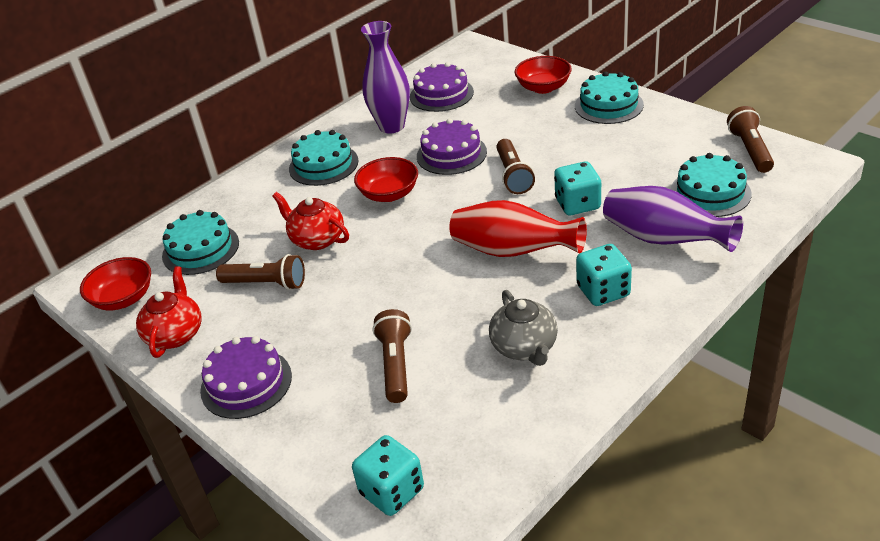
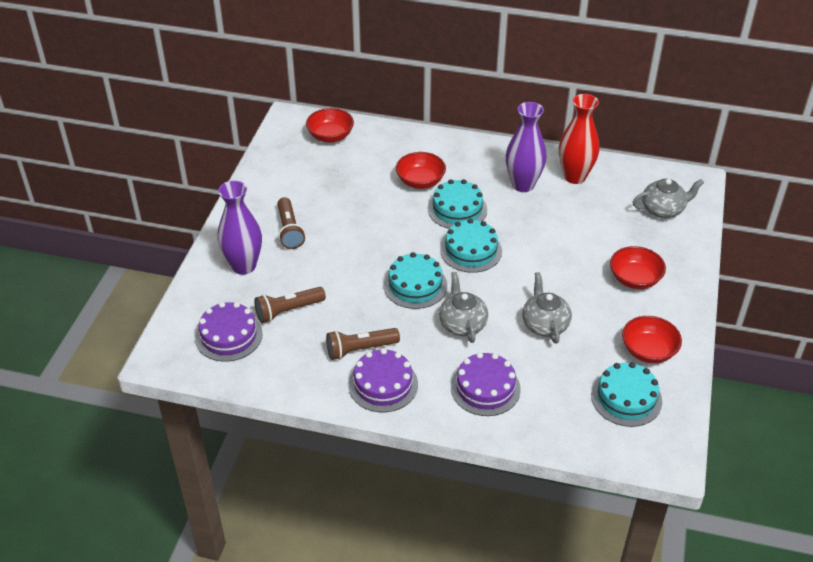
brown flashlight: [216,254,305,290] [373,309,412,403] [496,139,535,194] [727,106,774,173] = 4 -> [254,287,326,323] [277,197,305,249] [326,328,400,360] = 3
grey teapot: [489,290,558,366] = 1 -> [439,272,488,343] [522,272,572,344] [633,179,704,218] = 3
red bowl: [80,257,151,311] [354,157,418,202] [514,56,572,94] = 3 -> [306,108,354,142] [396,152,446,189] [610,246,666,289] [622,316,682,363] = 4
red teapot: [136,266,202,358] [272,192,349,250] = 2 -> none = 0
turquoise dice: [352,435,424,516] [554,161,601,215] [576,244,632,306] = 3 -> none = 0

